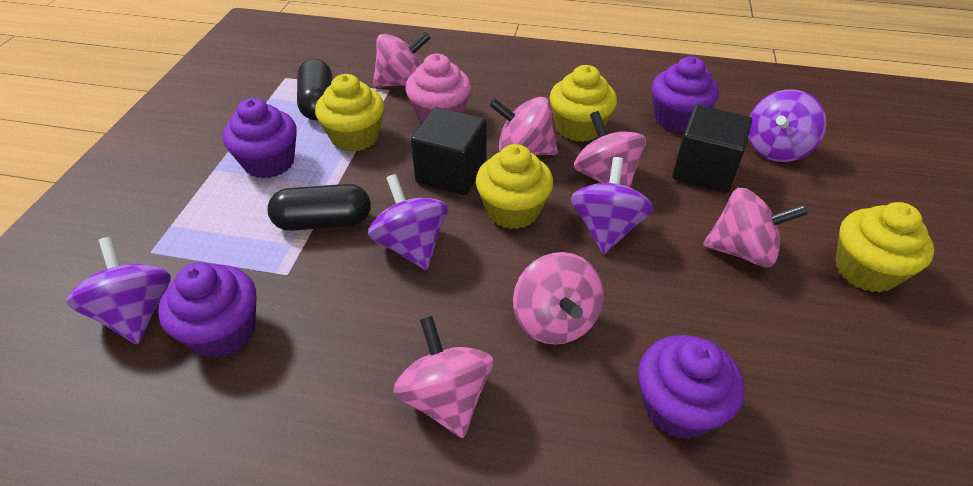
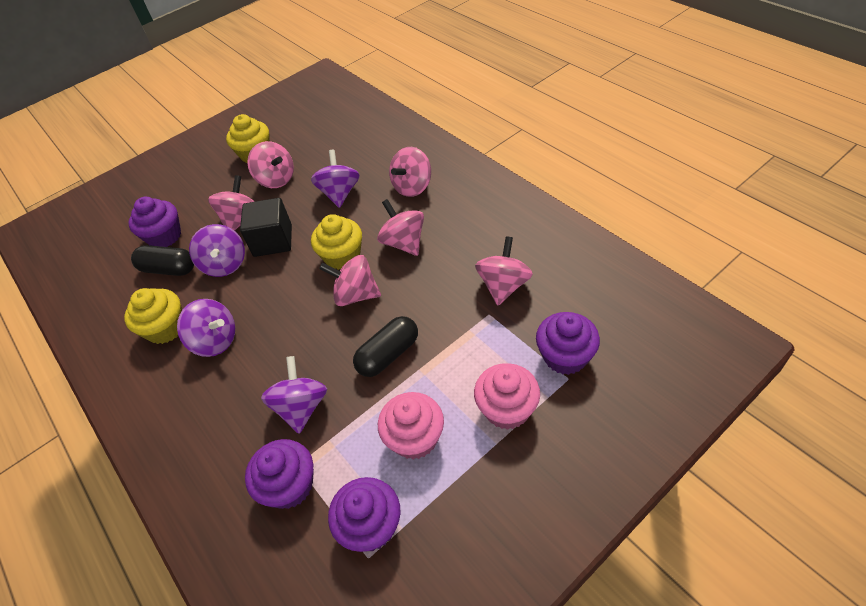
black cube: [411,107,486,195] [672,105,752,193] = 2 -> [240,198,292,257] = 1
pink cupcake: [405,54,471,123] = 1 -> [378,392,444,459] [474,363,540,430] = 2
yellow cupcake: [315,74,384,152] [476,144,553,229] [550,65,617,142] [835,202,934,293] = 4 -> [124,288,182,344] [226,114,270,163] [311,214,362,270] = 3

